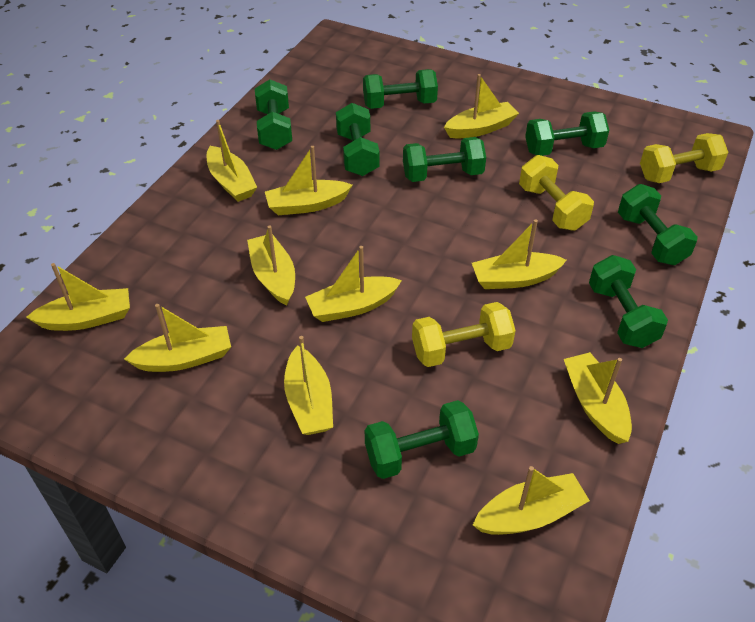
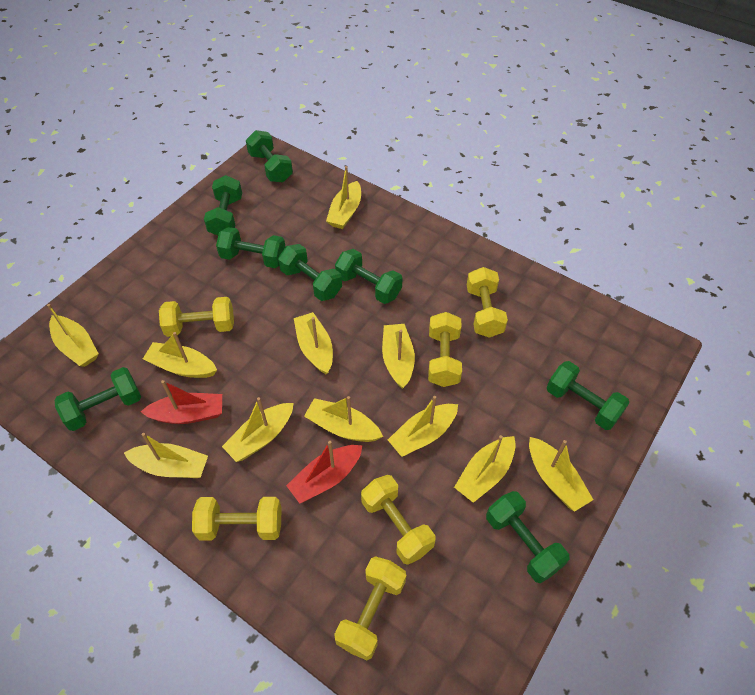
red boat: none = 0 -> [141,380,222,424] [286,441,363,503] = 2
yellow dumbbell: [412,302,516,367] [519,155,594,231] [640,133,728,183] = 3 -> [159,297,234,337] [192,497,281,540] [334,556,406,660] [361,475,435,565] [428,312,462,387] [467,267,508,338] = 6

